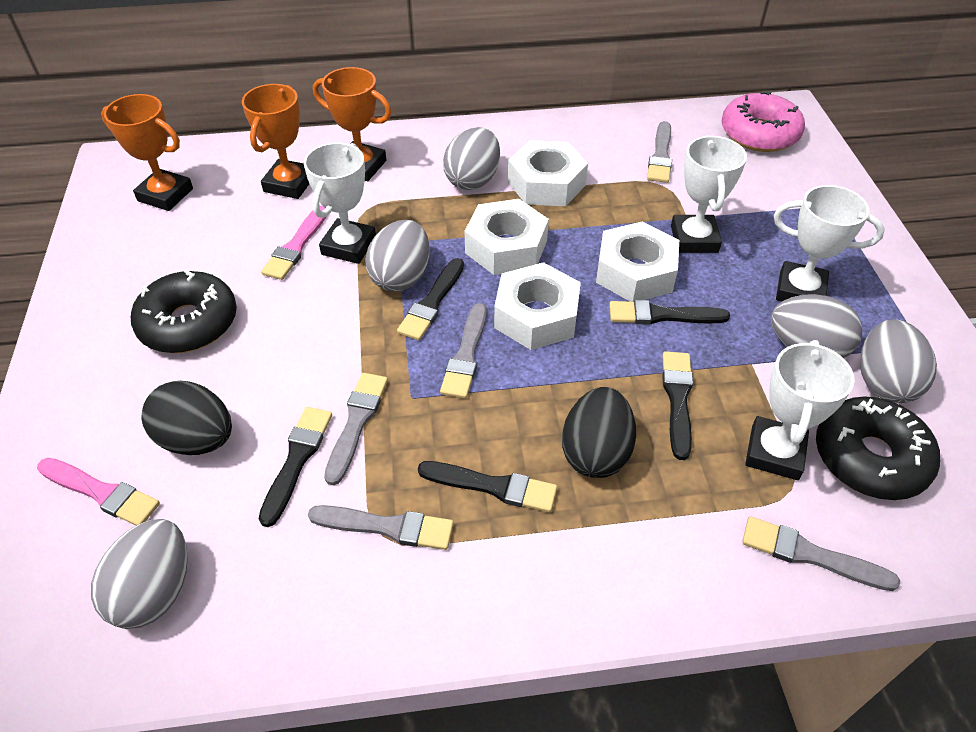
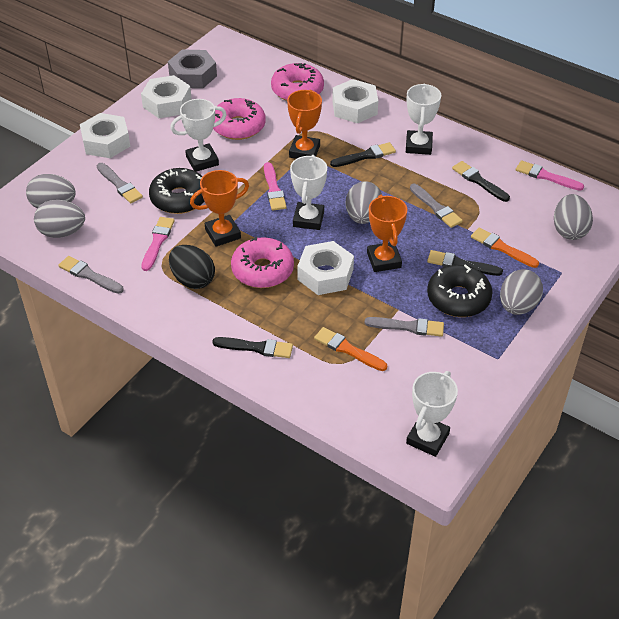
black brush: [259,407,332,527] [397,258,464,340] [418,461,557,512] [609,300,730,325] [662,351,693,460] = 5 -> [212,337,293,358] [330,142,396,167] [427,250,503,276] [452,161,510,202] = 4
black egg: [141,381,232,455] [562,387,636,478] = 2 -> [169,245,215,289] = 1
grey brush: [308,505,454,550] [324,373,388,485] [440,303,487,399] [647,121,672,183] [742,517,900,591] = 5 -> [58,256,124,294] [97,163,143,203] [365,317,444,337] [410,184,463,228] = 4
grey nut: none = 0 -> [168,49,217,89] = 1
orange brush: none = 0 -> [314,327,387,371] [471,228,539,268] = 2
pink brush: [37,458,160,525] [261,206,327,280] = 2 -> [141,217,175,271] [264,162,287,211] [516,161,584,191] = 3
pink donut: [721,91,805,152] = 1 -> [213,98,266,140] [231,236,294,288] [271,63,324,101] = 3

